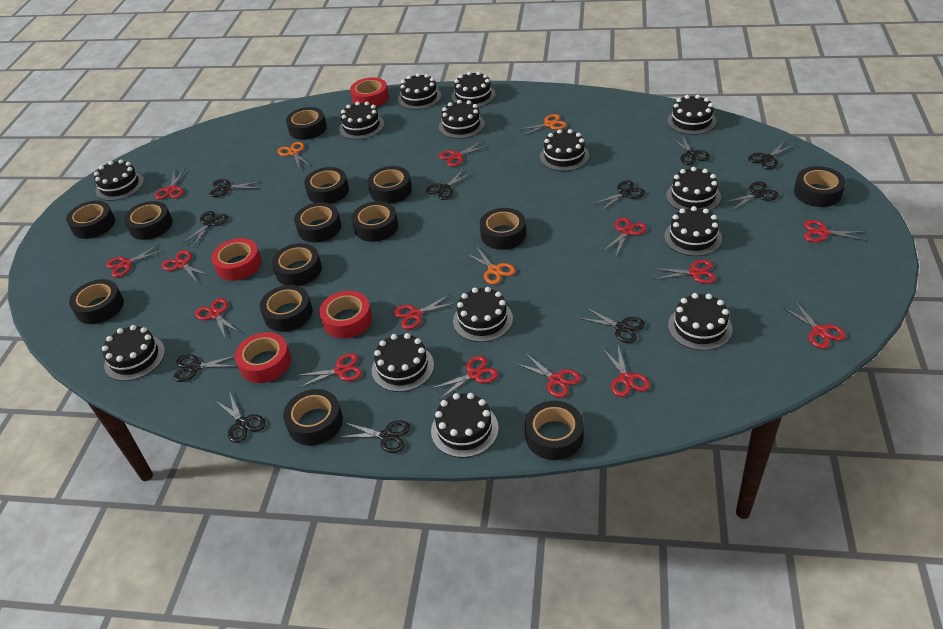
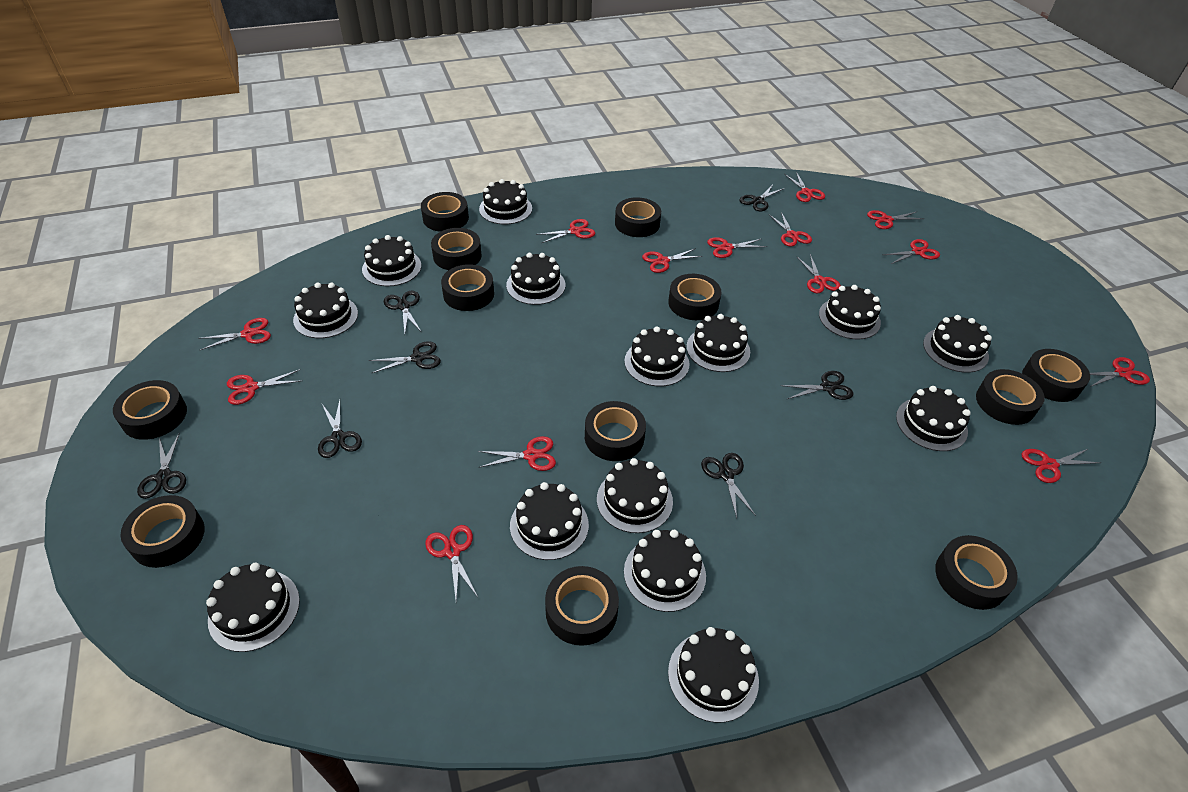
black scissors: [173,354,237,382] [182,211,228,247] [209,179,262,197] [215,391,265,443] [340,420,410,453] [426,169,474,200] [578,307,645,343] [592,181,646,212] [670,133,710,165] [722,181,779,211] [748,140,795,170] = 11 -> [137,433,186,499] [318,400,362,458] [369,341,441,373] [384,291,421,333] [701,453,756,518] [740,183,785,212] [781,371,853,400] = 7
black tape: [66,200,115,239] [69,279,124,324] [124,201,173,240] [260,285,313,332] [272,243,322,286] [283,389,343,446] [286,107,327,140] [294,202,341,242] [304,167,349,204] [352,201,398,242] [368,166,412,204] [480,208,526,250] [525,401,584,460] [794,166,846,207] = 14 -> [113,380,187,440] [120,495,205,568] [421,192,469,232] [431,228,482,270] [441,264,494,311] [545,566,619,646] [585,401,646,461] [615,197,661,237] [668,274,721,320] [935,535,1018,610] [976,369,1045,425] [1022,349,1090,402] = 12
orange scissors: [278,142,311,168] [465,247,515,285] [516,114,567,137] = 3 -> none = 0
red tape: [211,238,262,281] [235,332,291,383] [319,291,372,339] [350,77,389,107] = 4 -> none = 0

